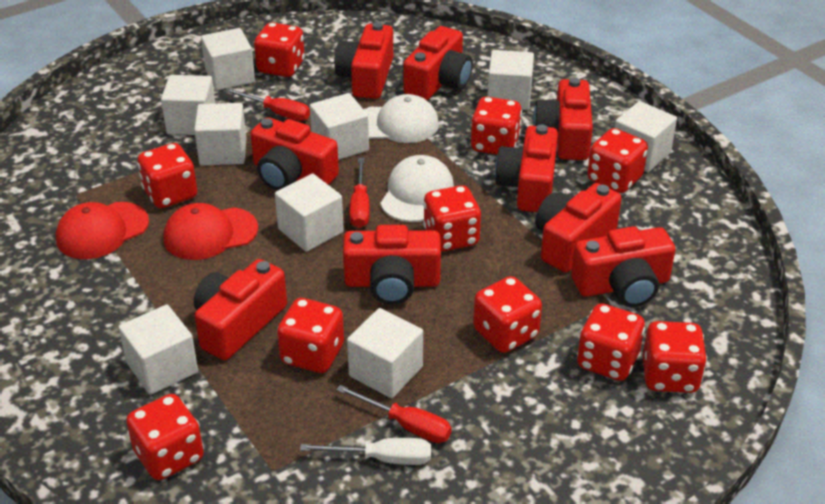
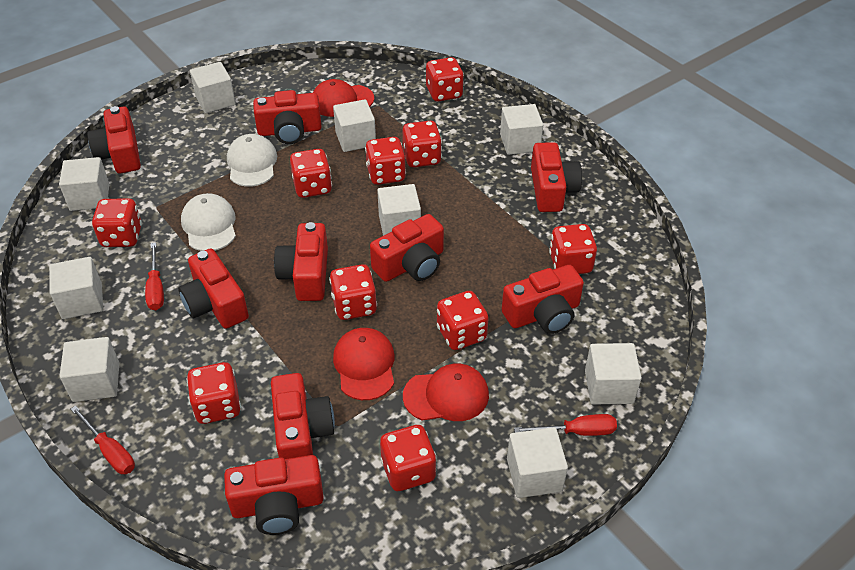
red cap: [56,202,149,259] [164,203,258,260] = 2 -> [313,79,374,117] [333,328,394,400] [403,364,489,421] = 3
white screwdriver: [300,438,431,465] = 1 -> none = 0

